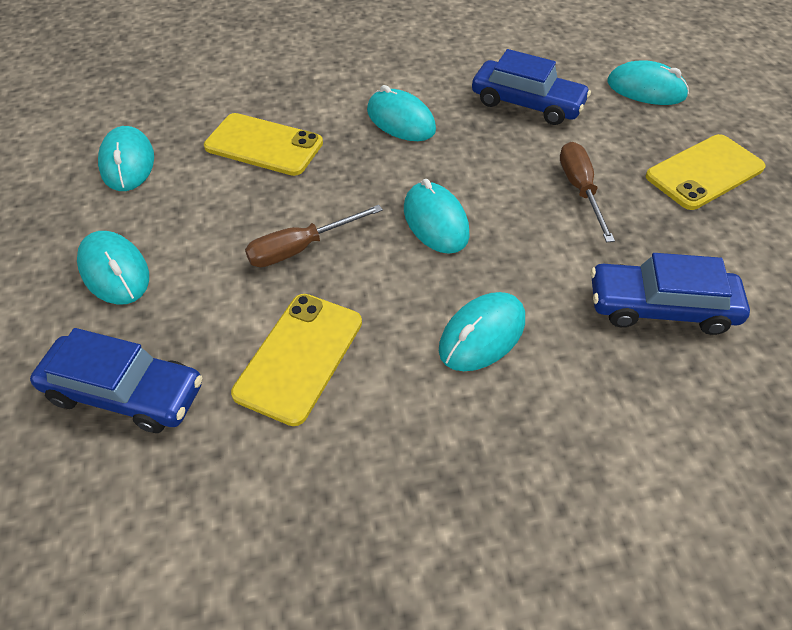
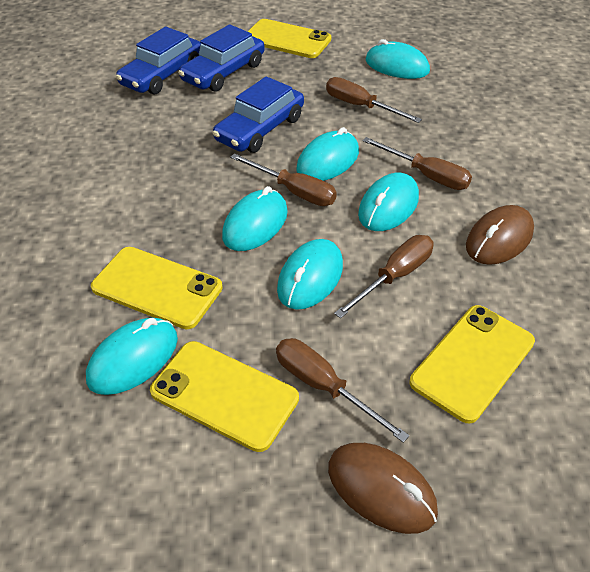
brown mouse: none = 0 -> [328,443,438,534] [466,205,534,265] = 2
brown screwdriver: [245,205,383,267] [560,142,615,242] = 2 -> [230,153,337,206] [276,338,409,443] [326,77,422,123] [334,235,433,318] [363,137,472,190] = 5
yellow phone: [204,113,323,176] [231,294,362,426] [646,134,766,210] = 3 -> [91,247,223,329] [150,341,299,452] [248,19,331,58] [410,305,535,424] = 4

